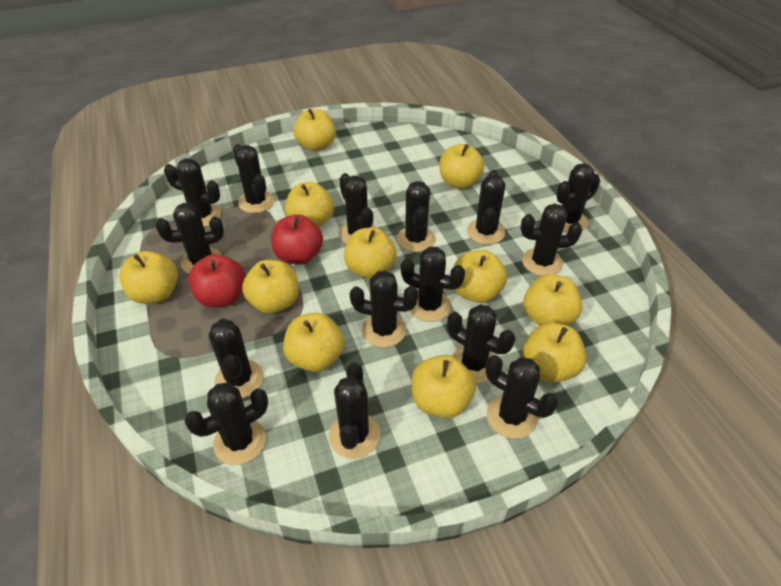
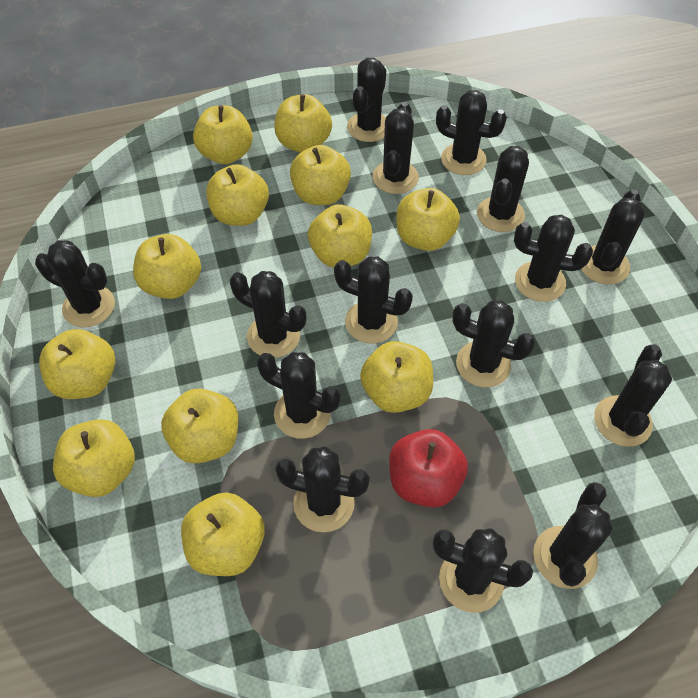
red apple: [188,254,245,308] [272,214,323,265] = 2 -> [389,429,468,508] = 1
yellow apple: [119,251,178,304] [242,260,299,314] [283,313,344,372] [285,182,334,227] [294,109,336,151] [344,227,397,279] [412,355,476,418] [439,144,484,189] [454,250,508,303] [523,274,583,326] [523,323,587,383] = 11 -> [39,329,115,399] [53,419,135,497] [133,234,201,299] [161,388,238,464] [181,492,265,576] [193,105,253,164] [206,164,269,226] [274,94,332,152] [290,145,351,205] [308,204,372,268] [360,341,433,413] [397,188,460,251] = 12

